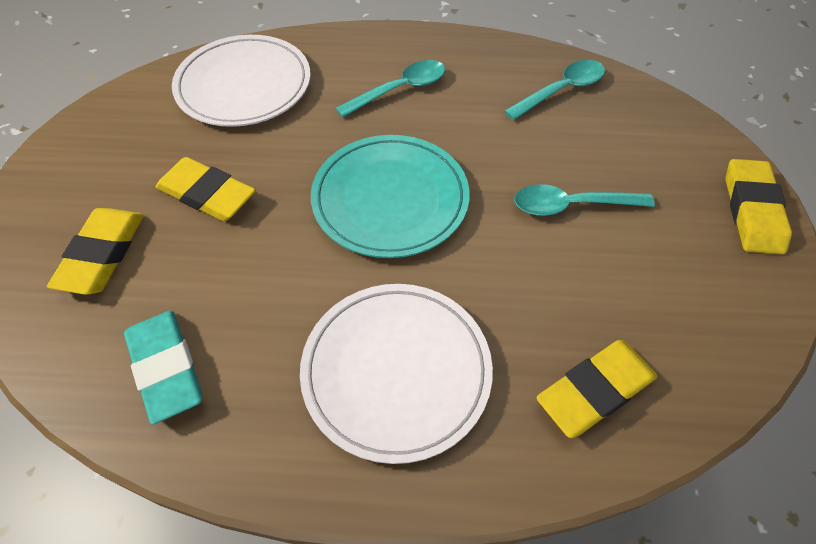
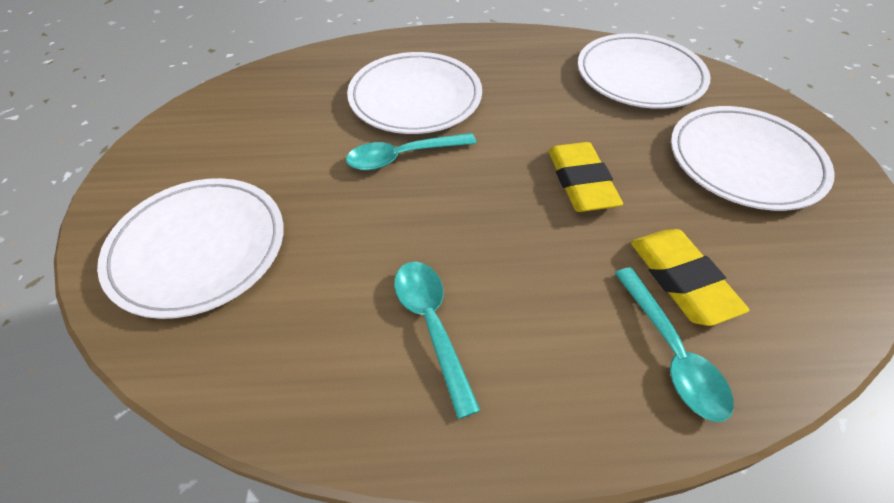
turquoise eraser: [124,310,203,425] = 1 -> none = 0
turquoise plate: [311,135,470,258] = 1 -> none = 0
white plate: [172,35,310,127] [300,284,493,464] = 2 -> [97,178,284,319] [347,52,482,134] [578,33,710,109] [671,106,835,211] = 4
yellow eraser: [47,208,144,295] [156,157,255,221] [537,340,657,438] [726,159,792,254] = 4 -> [548,142,623,212] [631,229,749,326] = 2

